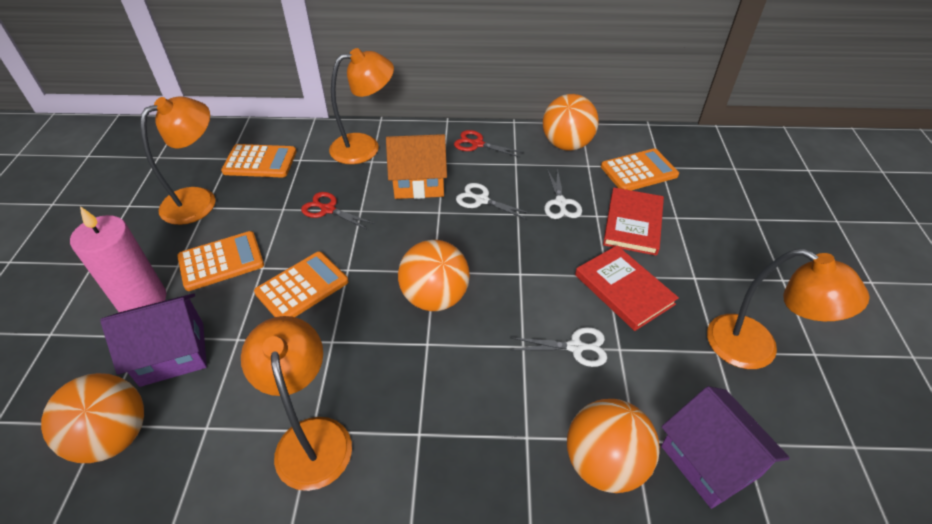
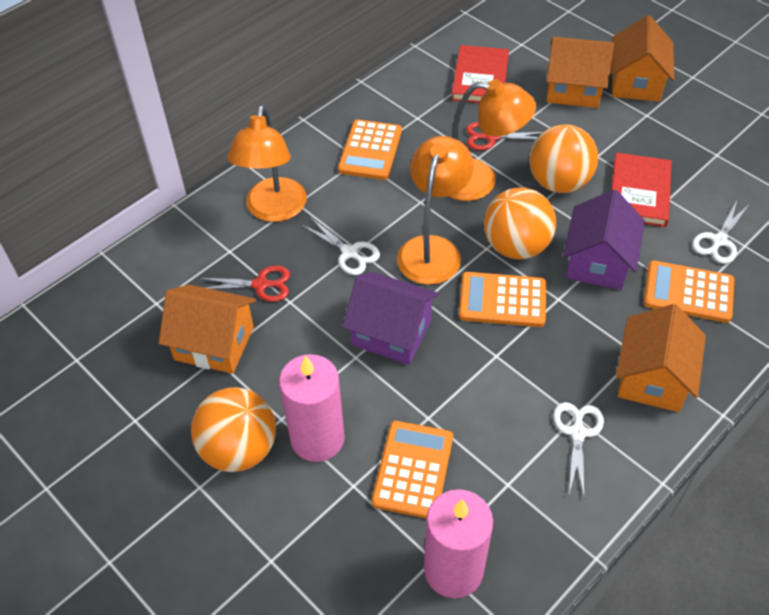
orange ball: [41,373,144,463] [398,240,470,311] [543,94,599,151] [567,399,660,493] = 4 -> [191,387,276,472] [484,187,556,259] [529,124,598,193] = 3
orange house: [386,134,447,199] = 1 -> [159,284,256,374] [546,37,614,108] [611,15,674,102] [616,304,706,412] = 4
orange lamp: [140,96,216,225] [241,316,352,491] [329,48,394,164] [707,249,869,369] = 4 -> [227,105,307,222] [397,136,474,285] [448,79,536,201] = 3
pink candle: [70,206,166,312] = 1 -> [279,354,345,462] [424,489,493,598] = 2

